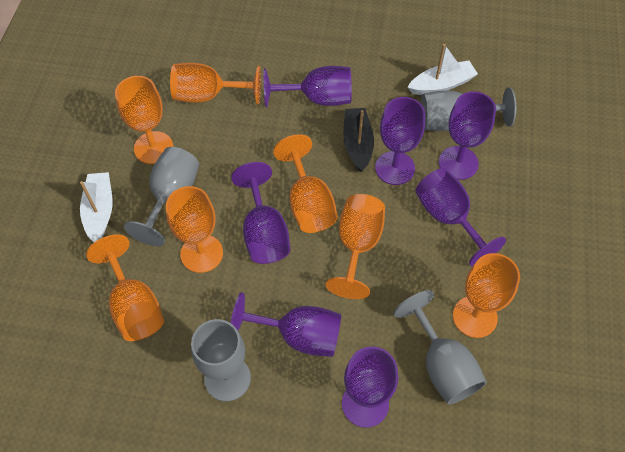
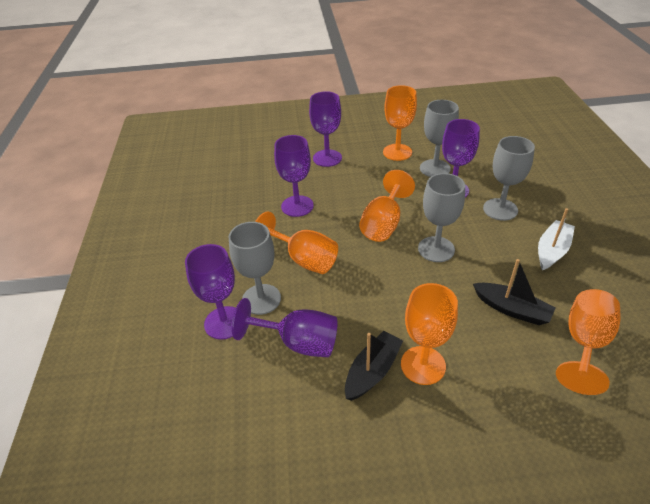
black boat: [343,108,374,172] = 1 -> [345,331,403,401] [473,259,556,325] = 2
orange goblet: [86,234,164,341] [115,76,173,164] [166,186,223,273] [170,63,261,105] [273,134,338,233] [326,194,385,299] [453,253,520,338] = 7 -> [255,211,338,274] [359,170,415,242] [383,85,417,161] [401,283,458,385] [556,289,621,395] = 5
purple goblet: [231,162,290,264] [231,292,341,357] [264,66,352,107] [342,346,398,428] [375,97,425,185] [415,168,506,266] [439,91,496,180] = 7 -> [185,244,236,340] [232,298,338,357] [274,135,314,217] [309,91,342,167] [442,119,480,198] = 5
white boat: [80,172,113,242] [407,44,478,95] = 2 -> [538,208,575,270] = 1

